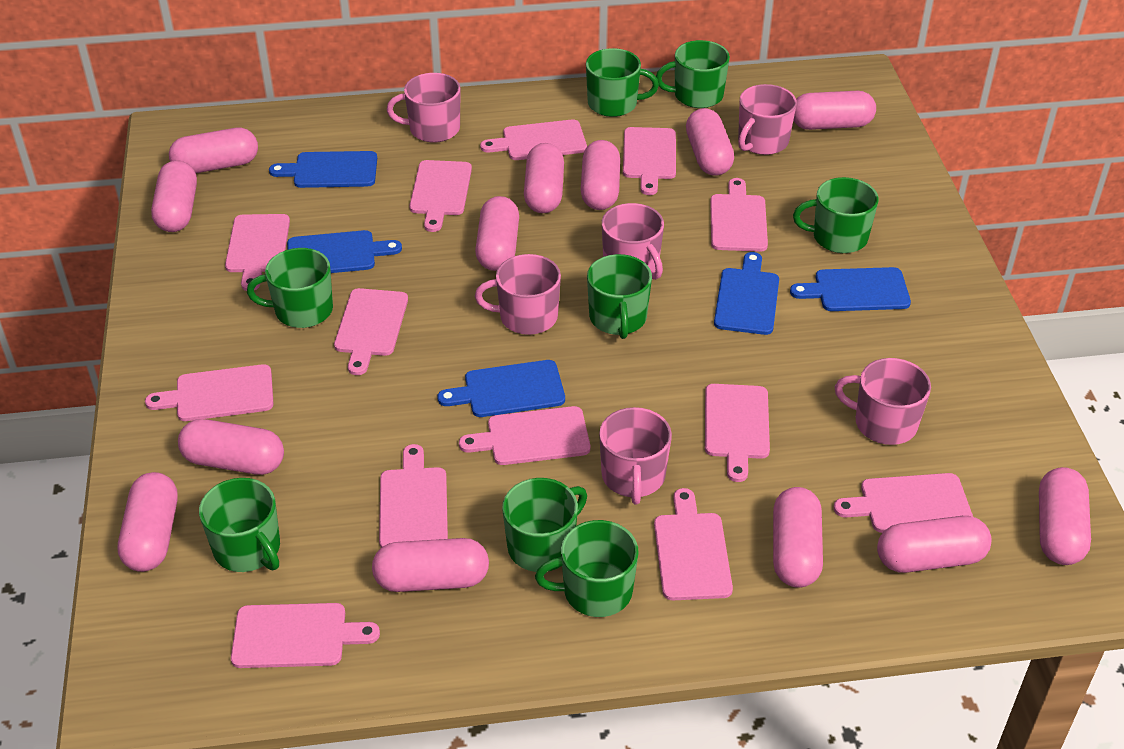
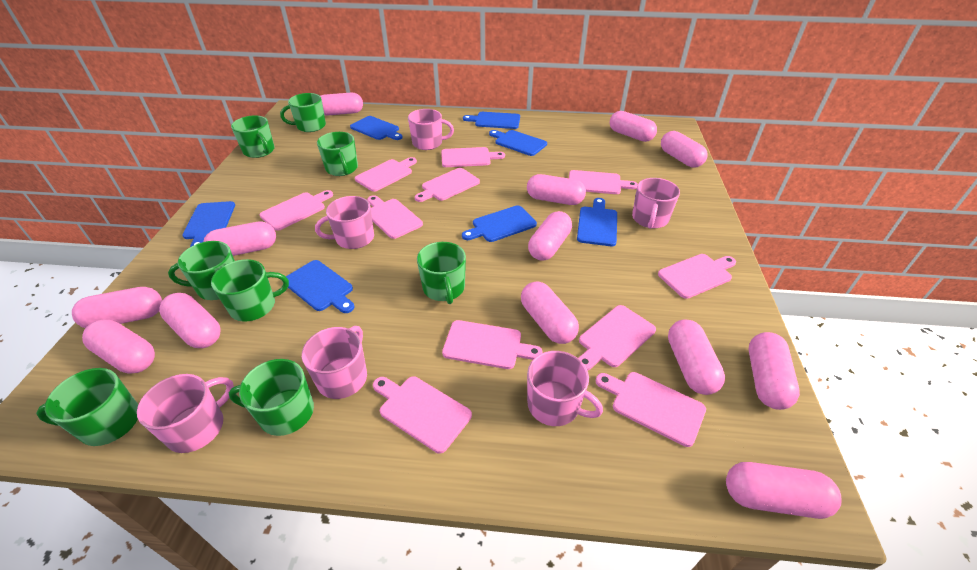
blue cutting board: [269,151,377,188] [287,230,402,273] [437,360,565,417] [714,252,779,335] [790,267,911,311] = 5 -> [182,201,235,247] [286,260,355,313] [350,116,403,140] [462,205,537,242] [463,112,520,129] [489,130,547,156] [577,198,617,246] = 7
pink cutting board: [145,364,274,421] [225,214,290,291] [231,603,380,668] [334,288,408,375] [379,444,448,548] [409,160,472,232] [459,406,590,465] [480,119,587,160] [623,127,676,195] [654,488,733,600] [705,384,770,482] [710,178,768,252] [834,473,973,533] = 13 -> [260,190,333,231] [355,157,417,192] [367,195,423,239] [373,376,472,454] [415,168,480,202] [441,147,505,167] [442,320,543,369] [569,170,638,194] [578,305,656,371] [596,372,706,447] [658,254,736,299] = 11

